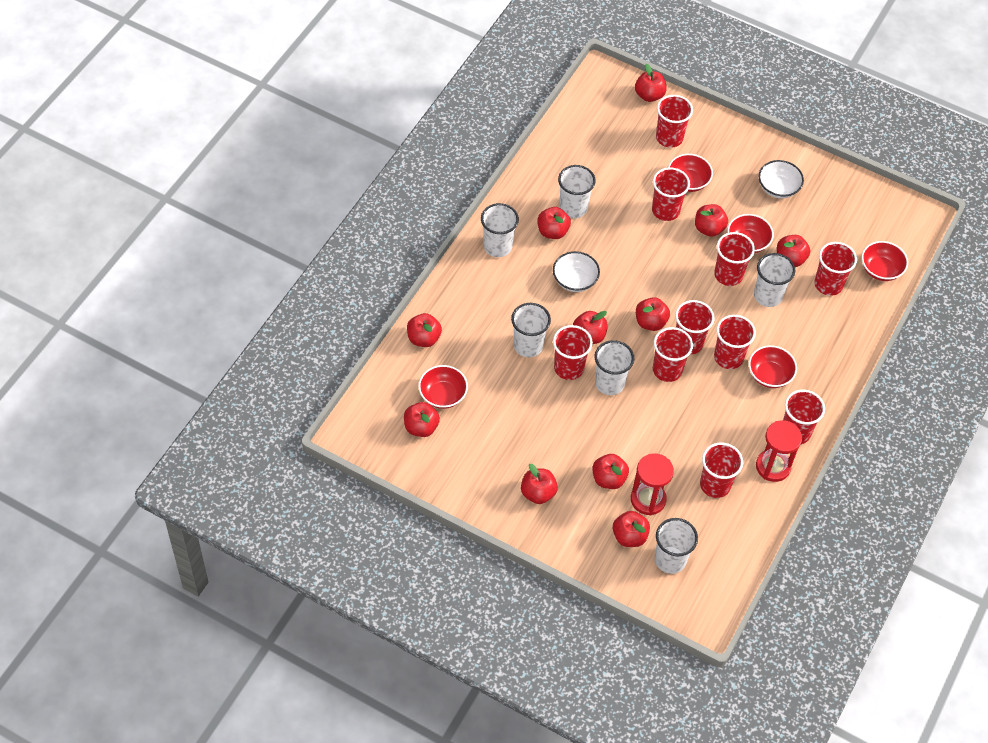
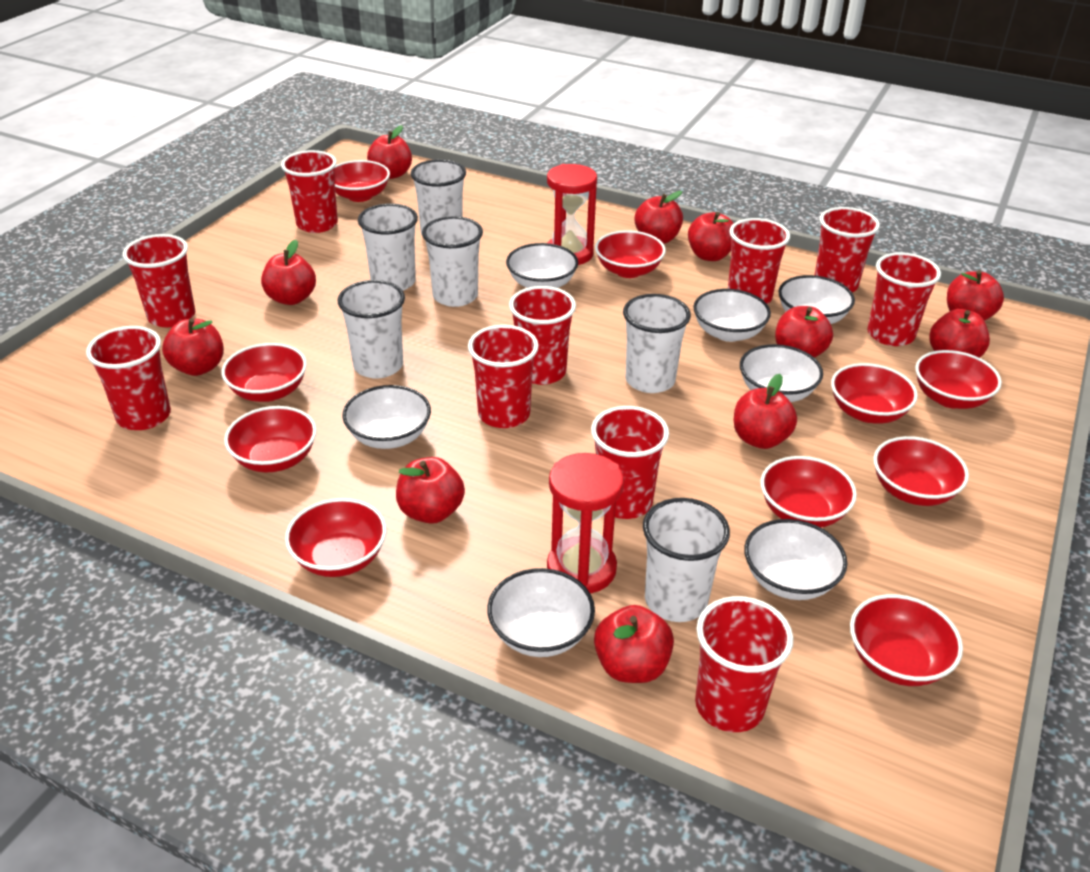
red bowl: [418,365,468,409] [668,154,713,192] [727,214,774,253] [749,345,797,388] [862,241,908,281] = 5 -> [221,343,307,402] [224,406,317,473] [285,498,386,577] [335,160,390,202] [595,230,666,278] [760,456,857,528] [831,363,918,424] [850,594,963,686] [873,436,969,506] [915,350,1002,409] = 10
white bowl: [553,251,600,292] [758,160,804,198] = 2 -> [342,385,431,449] [487,568,595,657] [506,243,578,288] [693,289,771,342] [740,344,823,402] [744,519,847,600] [779,275,855,324] = 7

